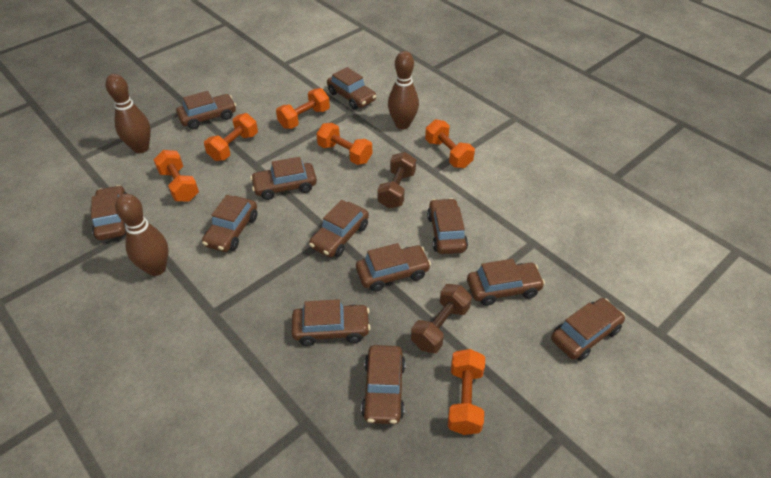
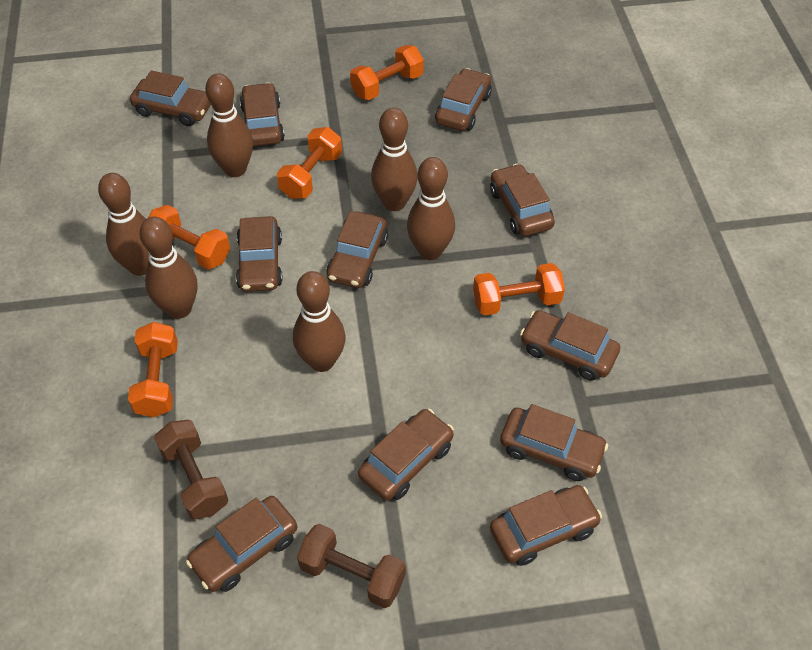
brown bowling pin: [106,74,151,153] [115,194,169,276] [388,51,419,129] = 3 -> [98,173,149,276] [139,217,197,319] [205,73,253,177] [293,271,346,372] [371,108,418,211] [407,157,455,260] = 6
brown car: [91,185,127,240] [176,91,236,129] [202,195,257,252] [250,157,317,200] [292,299,371,346] [309,200,369,257] [327,67,376,110] [356,243,431,292] [361,345,406,424] [427,198,468,254] [467,259,545,306] [551,298,625,361] = 12 -> [130,70,211,126] [186,496,297,592] [236,216,283,292] [240,83,285,146] [326,211,388,288] [358,409,454,501] [435,68,492,131] [490,164,555,236] [490,485,602,566] [500,404,608,481] [520,310,620,381] = 11
orange dumbbell: [153,150,199,201] [204,113,258,161] [276,88,330,129] [316,123,372,165] [425,119,475,168] [448,349,485,435] = 6 -> [128,322,178,417] [148,205,230,270] [277,127,342,199] [350,45,424,100] [473,263,565,316] = 5

